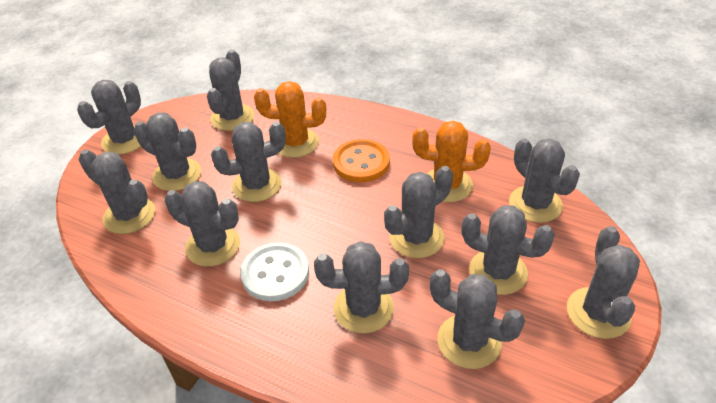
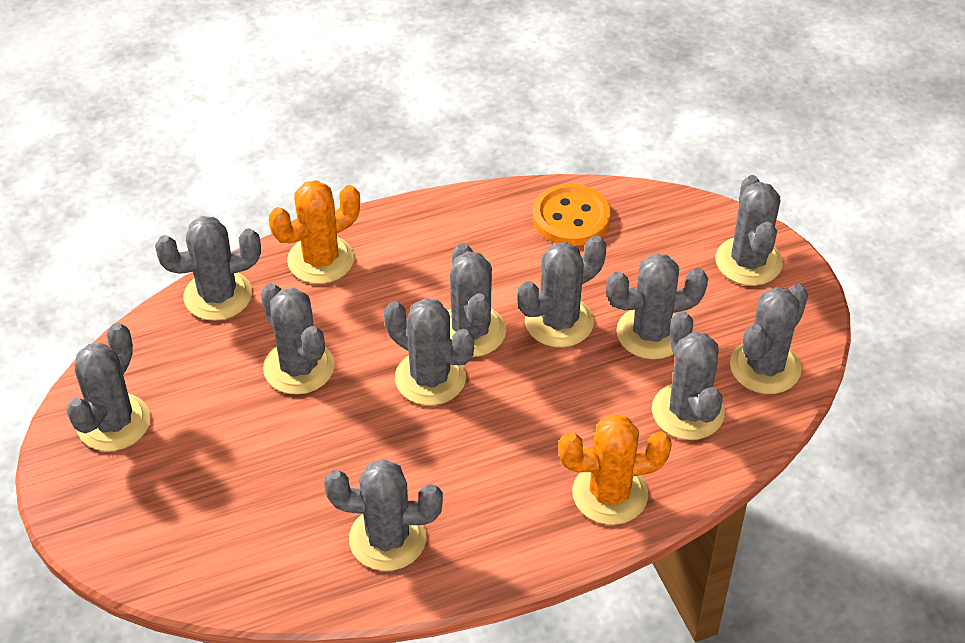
grey cactus: [77,80,141,154] [79,149,155,234] [134,113,201,191] [165,181,240,267] [207,50,254,131] [211,122,286,202] [314,241,409,333] [384,166,453,258] [430,269,525,369] [461,205,555,295] [509,138,580,223] [567,226,640,339] = 12 -> [66,323,150,451] [155,216,261,321] [261,283,335,395] [324,459,443,571] [384,298,474,405] [448,243,506,357] [518,235,606,347] [606,253,708,359] [652,311,725,440] [715,175,783,286] [730,284,808,394] = 11
white button: [240,242,309,301] = 1 -> none = 0

